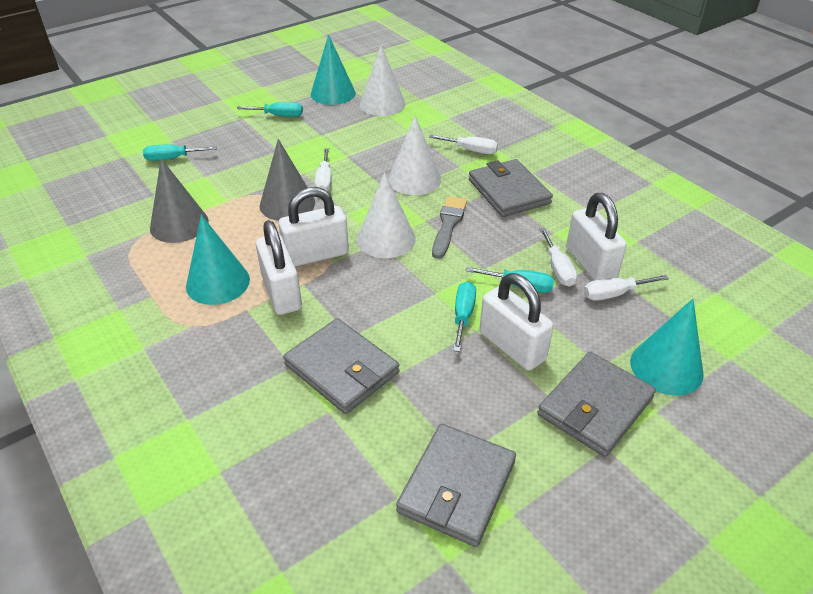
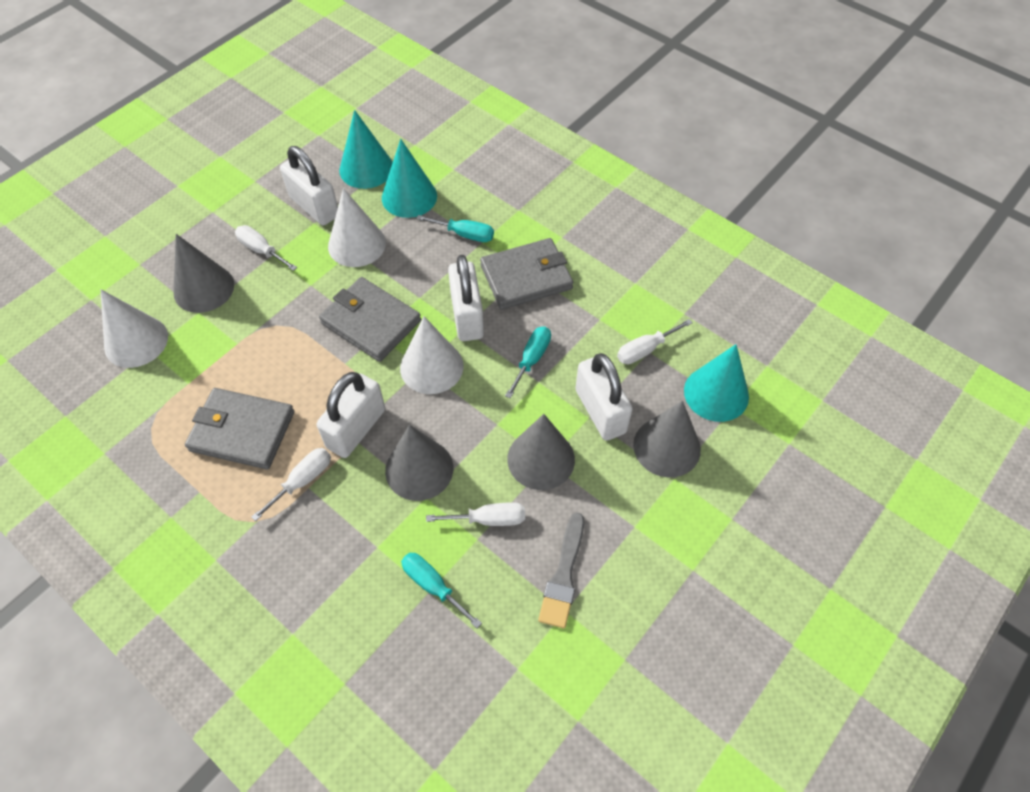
grey cone: [150,158,209,243] [260,139,315,221] = 2 -> [173,234,234,313] [385,425,453,501] [507,414,575,490] [633,401,701,478] = 4
grey wallet: [283,318,399,414] [396,424,516,547] [469,159,553,217] [537,352,656,457] = 4 -> [185,388,294,469] [319,277,421,362] [480,238,573,310] = 3
turquoise screwdriver: [143,144,217,161] [237,102,303,117] [453,281,476,352] [466,267,554,293] = 4 -> [401,553,482,628] [416,215,494,242] [505,327,551,398] = 3

